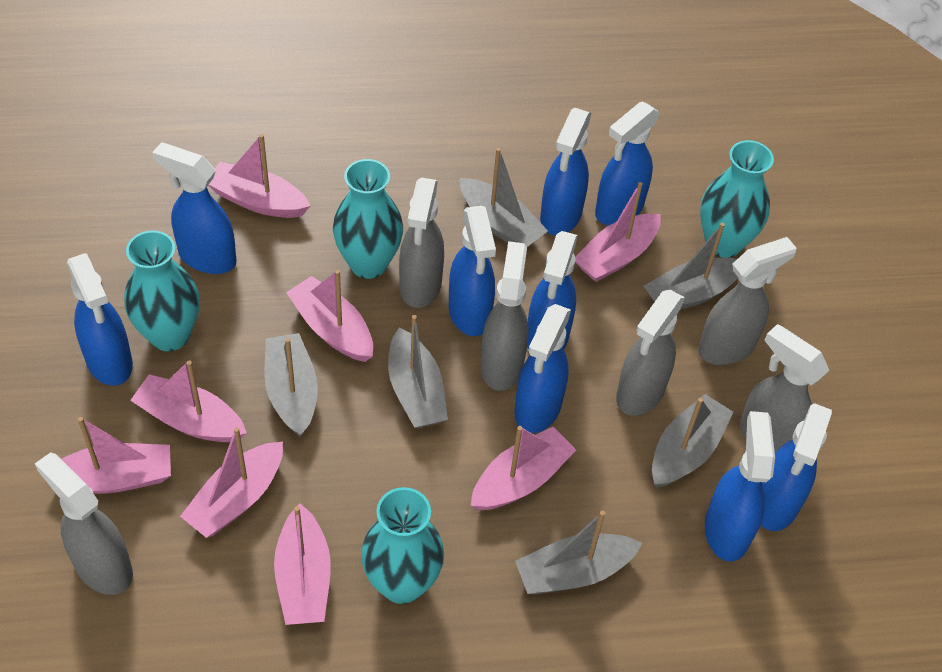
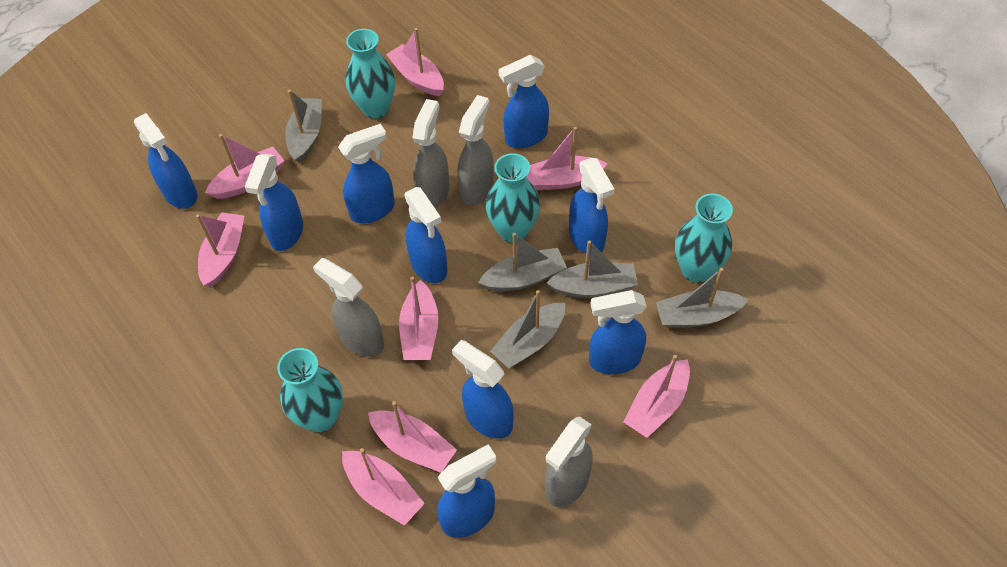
grey boat: [265,333,318,437] [388,315,448,428] [460,148,548,247] [515,511,642,594] [644,223,738,310] [652,394,734,488] = 6 -> [285,90,322,163] [478,233,567,291] [490,290,565,369] [547,240,638,298] [656,268,748,328] = 5
grey spray bottle: [35,452,133,595] [399,178,444,308] [480,241,529,391] [616,290,685,416] [698,237,797,365] [740,324,829,452] = 6 -> [313,258,384,357] [412,99,450,208] [457,95,494,205] [545,417,593,507] = 4

